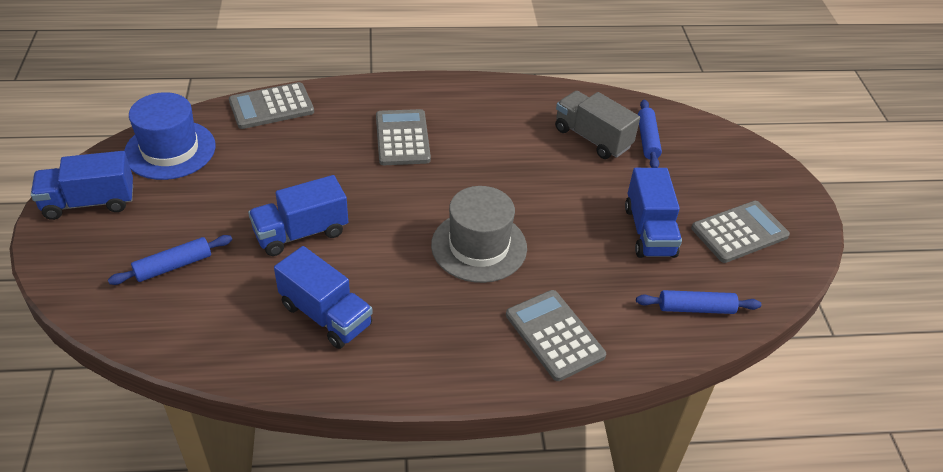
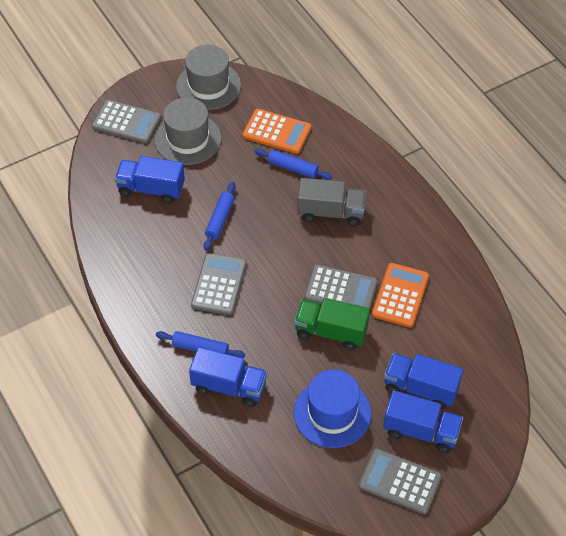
green truck: none = 0 -> [294,298,370,350] = 1
grey hat: [431,186,527,283] = 1 -> [154,97,222,165] [176,45,241,110] = 2
orange calculator: none = 0 -> [242,109,312,154] [372,263,429,327] = 2

